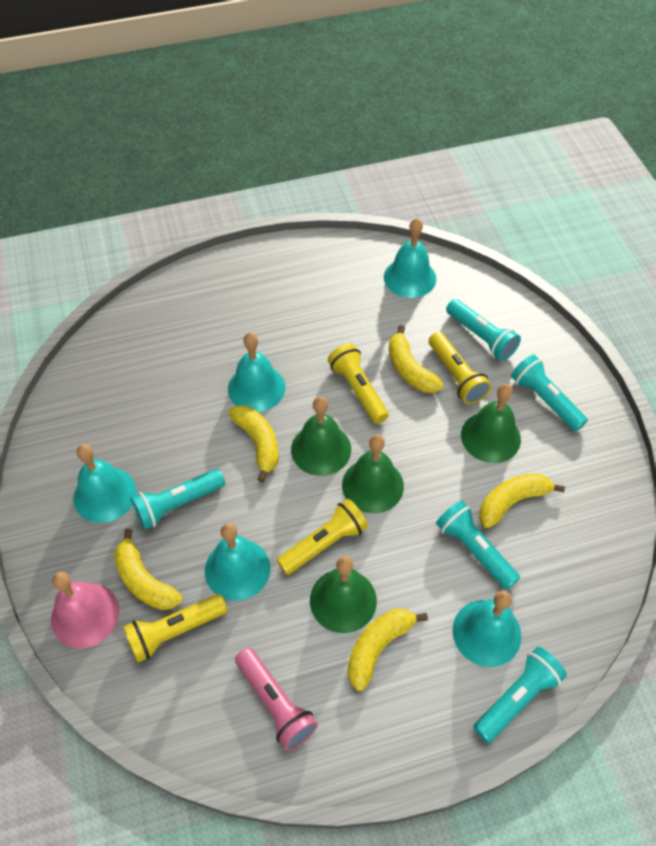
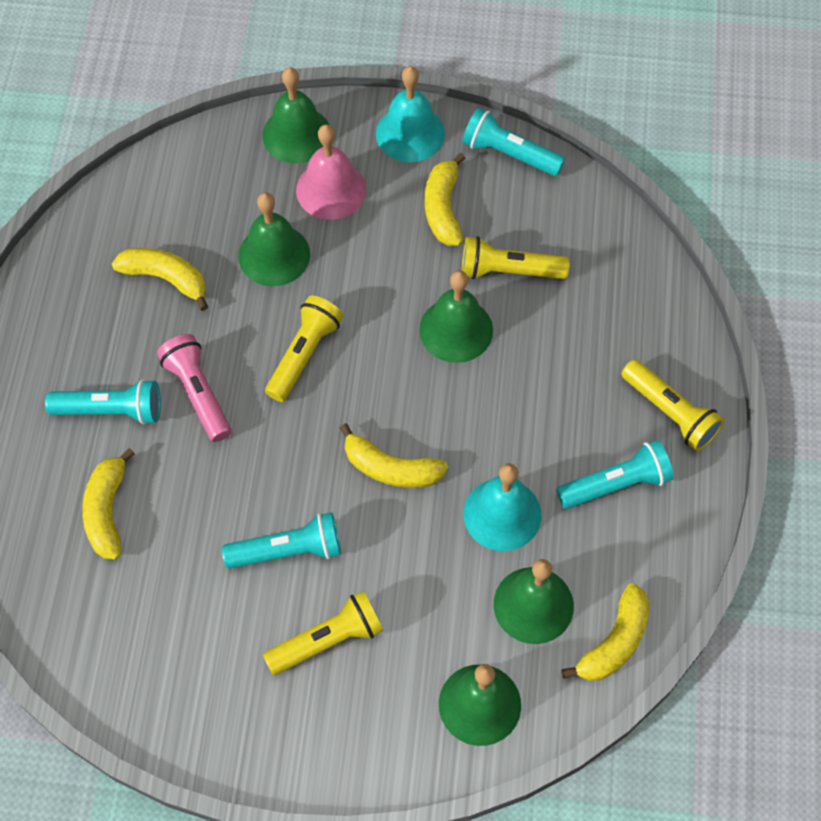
green bell: [291,397,351,476] [310,556,377,633] [342,434,404,513] [461,384,521,463] = 4 -> [238,192,310,286] [262,67,329,163] [419,270,493,363] [439,664,521,746] [494,559,574,644] = 5
turquoise bell: [74,444,136,523] [205,523,270,601] [228,333,285,412] [384,218,436,298] [453,591,521,667] = 5 -> [376,66,445,162] [464,463,541,551] = 2
turquoise flashlight: [130,469,225,530] [436,500,520,590] [446,299,521,361] [473,647,567,743] [511,354,588,431] = 5 -> [45,379,161,424] [222,512,341,569] [462,108,565,176] [556,440,673,509] = 4

